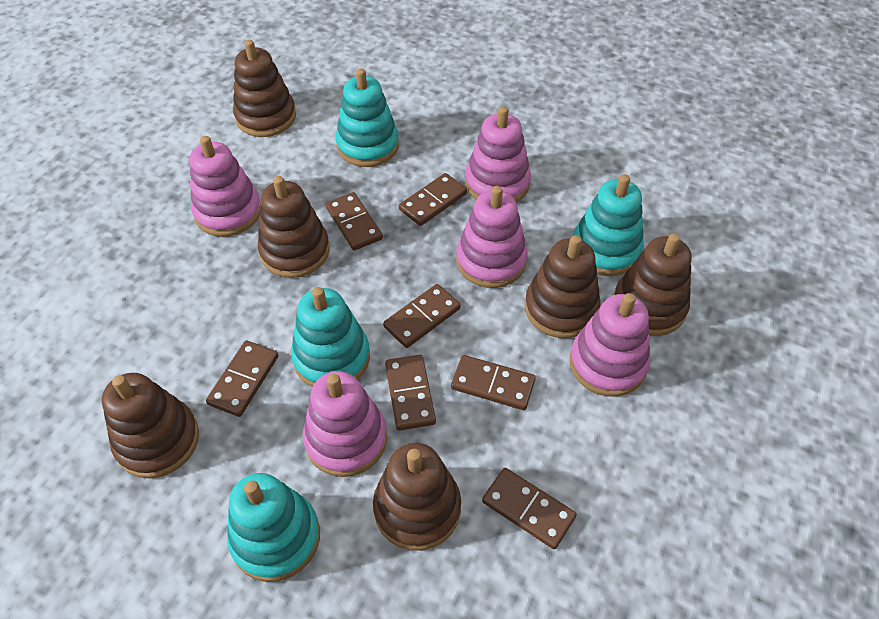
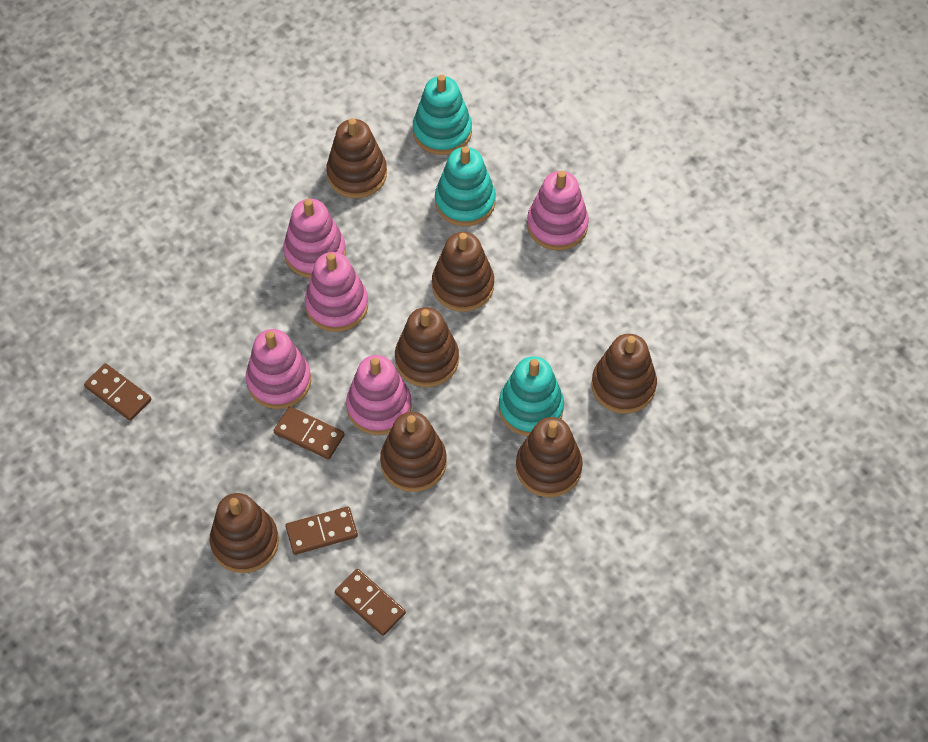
brown domino: [206,341,278,417] [325,192,383,251] [383,284,461,348] [385,355,436,431] [399,173,467,226] [451,355,536,410] [482,468,577,549] = 7 -> [84,363,151,421] [274,406,344,459] [286,507,358,555] [335,569,406,636] = 4
brown stacking toy: [102,373,199,479] [233,40,296,137] [258,176,330,278] [373,443,461,551] [525,235,600,338] [614,233,692,336] = 6 -> [210,493,279,573] [326,118,387,198] [380,412,447,492] [395,307,459,387] [432,232,494,312] [516,417,583,497] [591,334,657,414] = 7
turquoise stacking toy: [227,473,320,582] [291,287,370,387] [336,68,399,167] [573,174,644,276] = 4 -> [413,75,472,155] [435,147,496,226] [499,356,564,436] = 3

